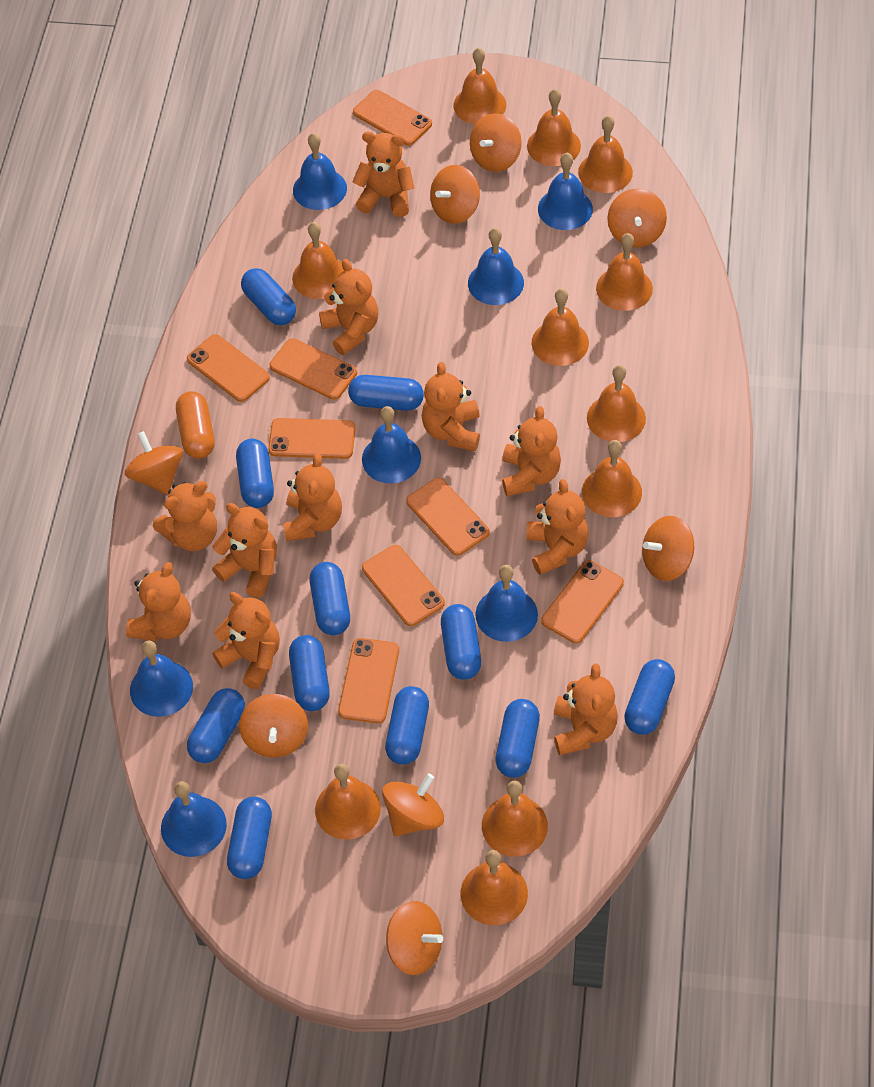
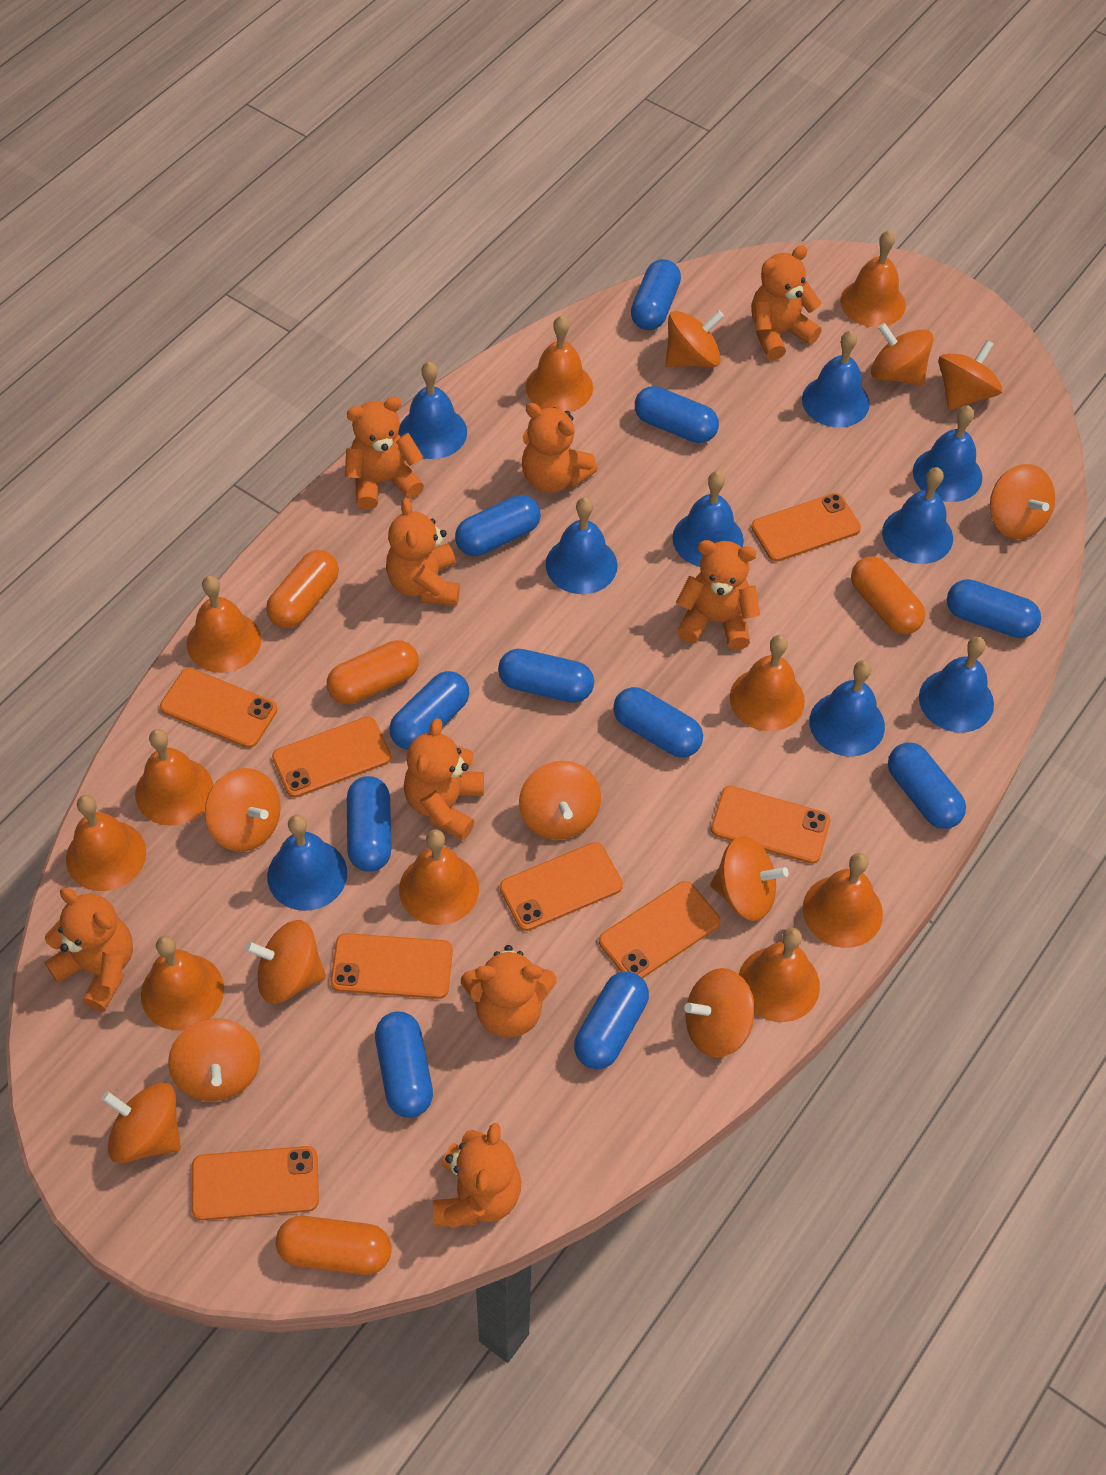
blue bell: [130,641,193,717] [161,781,227,857] [293,133,347,210] [362,406,421,483] [468,228,524,305] [475,565,538,642] [538,153,593,230] = 7 -> [267,815,347,911] [398,362,467,459] [546,497,618,594] [672,471,744,567] [802,331,870,427] [809,660,885,757] [882,467,953,564] [913,405,982,502] [919,636,994,733] = 9
orange bell: [292,222,345,299] [315,764,381,840] [454,47,506,124] [461,850,528,925] [482,781,548,857] [527,89,581,166] [532,288,589,366] [578,115,633,193] [582,440,642,517] [587,365,646,442] [596,233,653,311] = 11 -> [66,795,146,891] [135,729,213,826] [141,936,224,1031] [187,576,261,673] [399,829,479,925] [526,316,593,412] [730,635,805,731] [739,928,820,1022] [803,853,883,948] [840,230,906,327] = 10
orange capsule: [176,391,214,459] = 1 -> [266,550,339,628] [276,1216,391,1275] [327,640,419,705] [851,556,925,634] = 4
orange spinning top: [125,431,183,495] [239,694,308,757] [382,773,444,836] [386,901,443,975] [430,165,480,224] [470,113,522,172] [607,188,667,248] [642,516,694,581] = 8 -> [102,1082,181,1163] [168,1018,260,1101] [205,768,281,852] [245,920,326,1004] [519,761,601,840] [666,311,724,367] [684,968,755,1058] [710,836,788,921] [871,323,933,386] [938,340,1002,410] [990,464,1055,539] = 11
orange teddy bear: [126,562,191,642] [153,481,217,551] [212,503,277,598] [212,592,280,690] [283,453,342,541] [319,259,378,355] [352,131,414,217] [422,362,480,451] [502,406,561,496] [526,479,589,575] [554,663,618,755] = 11 -> [45,888,133,1011] [345,397,424,510] [386,498,460,606] [404,718,484,840] [433,1123,522,1229] [461,945,556,1038] [522,403,598,493] [676,540,760,650] [751,245,822,360] = 9

